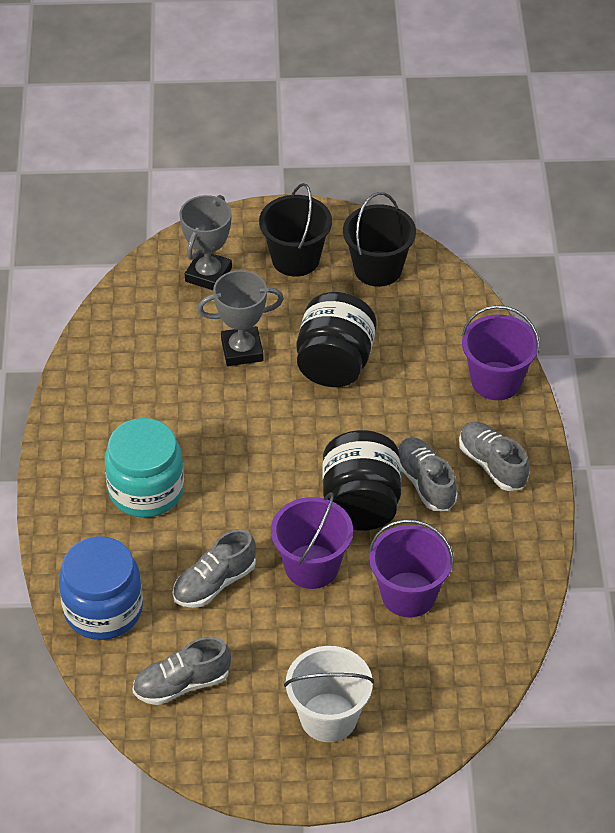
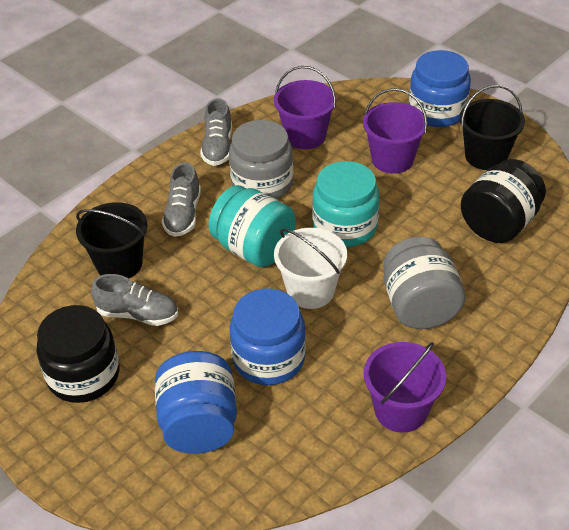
blue jar: [59,536,143,640] = 1 -> [155,351,237,454] [229,289,306,385] [409,50,471,127] = 3
grey jar: none = 0 -> [229,120,293,199] [383,236,466,329] = 2
grey shoe: [133,637,231,705] [172,529,256,608] [398,437,457,511] [459,422,529,491] = 4 -> [91,274,178,326] [162,162,201,237] [200,98,232,166] = 3
grey trophy: [179,195,232,290] [197,270,284,366] = 2 -> none = 0
turquoise jar: [105,418,184,518] = 1 -> [208,185,296,267] [312,161,380,247] = 2

